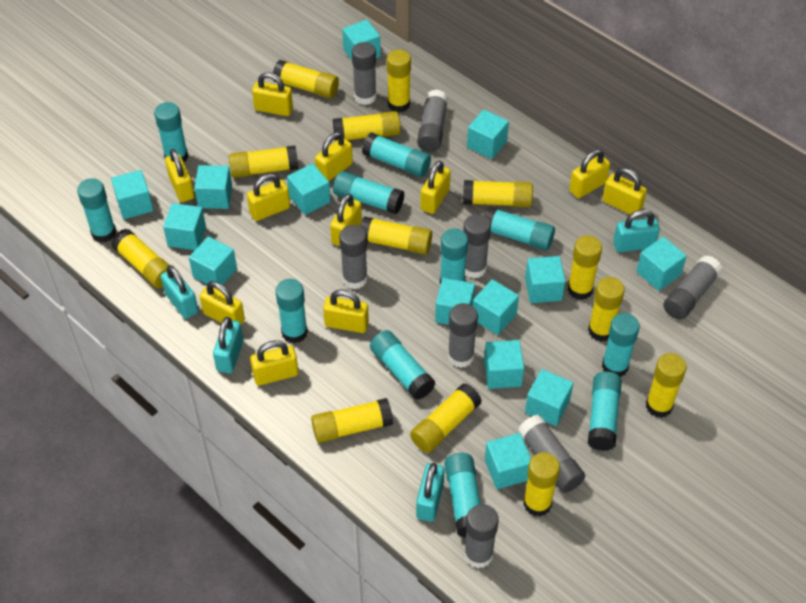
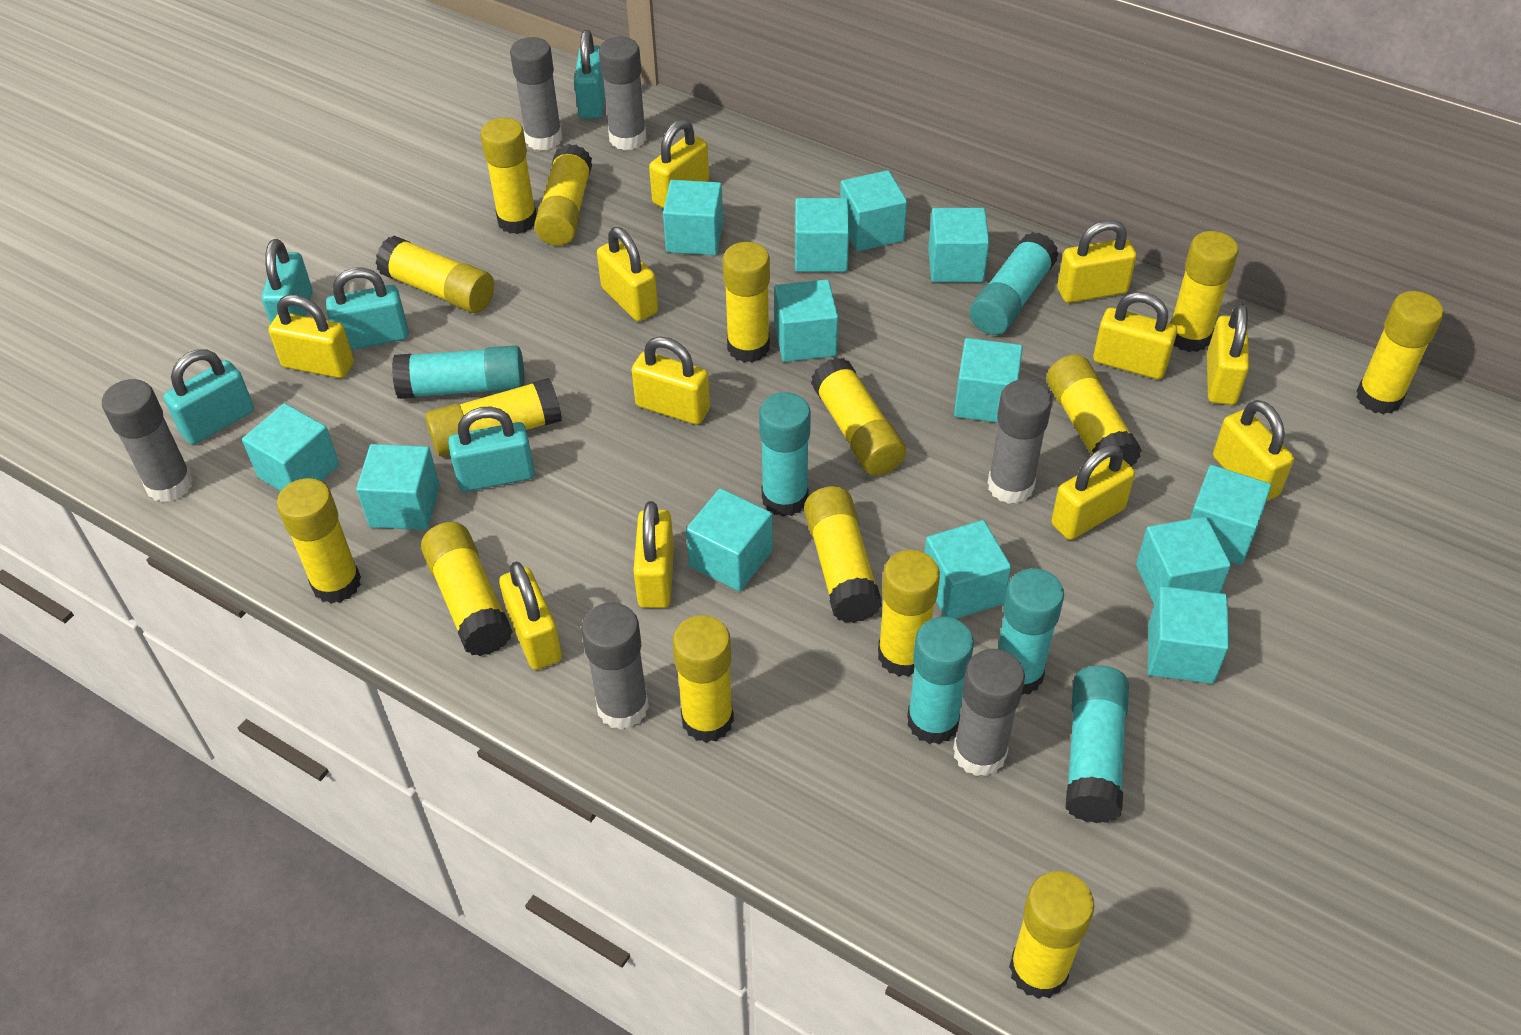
grey glue stick: [339,225,368,289] [352,42,377,105] [417,90,448,152] [448,303,478,368] [463,214,491,279] [464,504,499,568] [518,415,585,492] [663,256,723,320] = 8 -> [102,379,194,503] [510,37,562,151] [581,602,649,730] [599,37,646,150] [953,649,1025,777] [988,379,1052,504] = 6
turquoise cube: [111,170,153,219] [163,203,206,250] [189,236,237,285] [194,165,232,209] [287,164,331,215] [342,20,381,60] [435,278,475,325] [467,110,509,159] [473,279,519,335] [484,340,524,389] [485,433,531,489] [525,256,565,303] [525,369,573,426] [636,237,687,291] = 14 -> [242,403,339,491] [356,444,440,530] [663,180,723,255] [686,488,773,591] [774,279,838,362] [795,198,849,272] [840,170,907,252] [925,520,1011,619] [928,208,989,282] [954,338,1023,423] [1136,516,1231,604] [1148,586,1229,684] [1190,465,1271,565] = 13
turquoise glue stick: [77,178,116,243] [154,102,188,162] [275,279,308,344] [333,171,404,214] [362,133,431,177] [370,330,435,400] [440,229,468,285] [444,453,481,538] [484,207,555,250] [588,371,622,451] [602,313,640,377] = 11 -> [392,345,524,399] [759,392,811,517] [907,617,974,744] [970,232,1059,335] [998,568,1064,695] [1065,665,1129,823] = 6
turquoise padlock: [161,265,198,319] [213,317,243,373] [416,463,444,522] [613,210,660,252] = 4 -> [163,349,254,444] [262,239,313,324] [326,267,409,350] [448,406,535,492] [574,30,605,119] = 5
yellow glue stick: [111,229,169,289] [229,145,299,178] [273,60,339,98] [311,398,393,443] [333,111,401,141] [360,217,432,255] [387,50,411,113] [410,383,482,453] [463,180,533,207] [523,452,560,517] [568,235,602,300] [588,277,625,342] [646,353,687,418] = 13 -> [277,478,361,604] [376,236,494,313] [421,522,513,656] [425,378,562,456] [480,118,537,234] [534,144,592,246] [672,615,734,743] [723,242,770,363] [804,486,882,623] [811,357,906,476] [878,550,940,677] [1009,871,1095,999] [1047,354,1142,466] [1171,231,1238,352] [1357,291,1444,414] = 15

